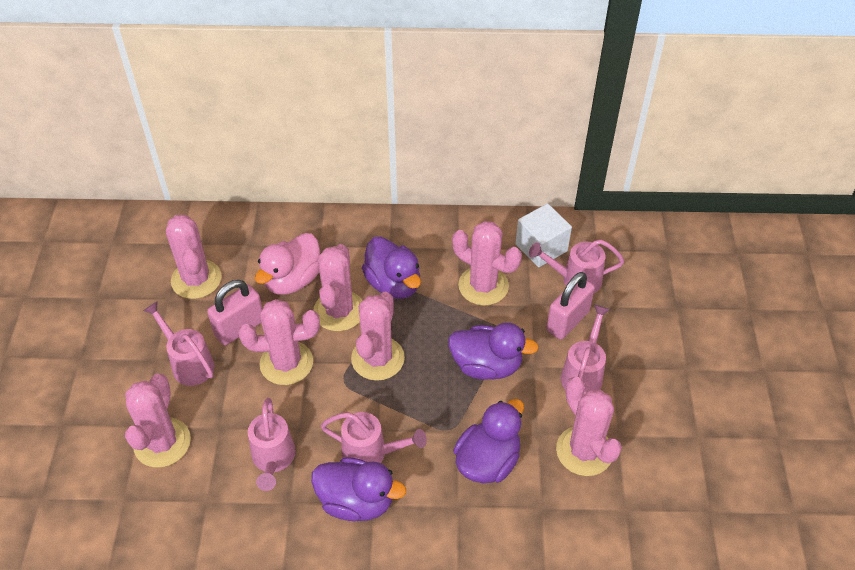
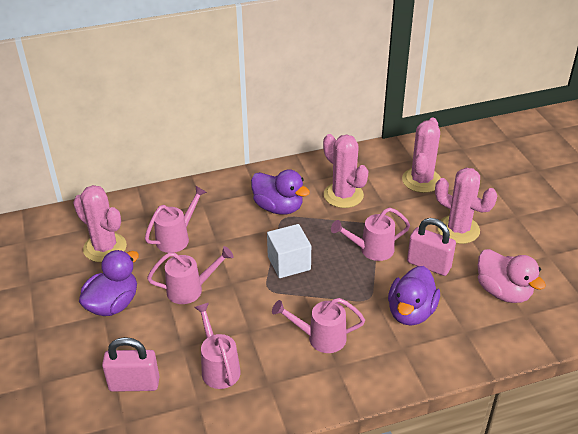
pink cactus: [125,374,191,468] [166,215,222,299] [239,299,320,385] [313,244,362,331] [351,292,405,381] [452,221,522,306] [556,377,622,476] = 7 -> [73,185,127,262] [323,134,369,208] [402,117,441,193] [435,168,497,244] = 4
purple duck: [311,457,406,521] [362,237,421,299] [448,322,539,380] [453,399,524,483] = 4 -> [79,250,139,316] [251,169,310,215] [388,266,440,325] = 3

